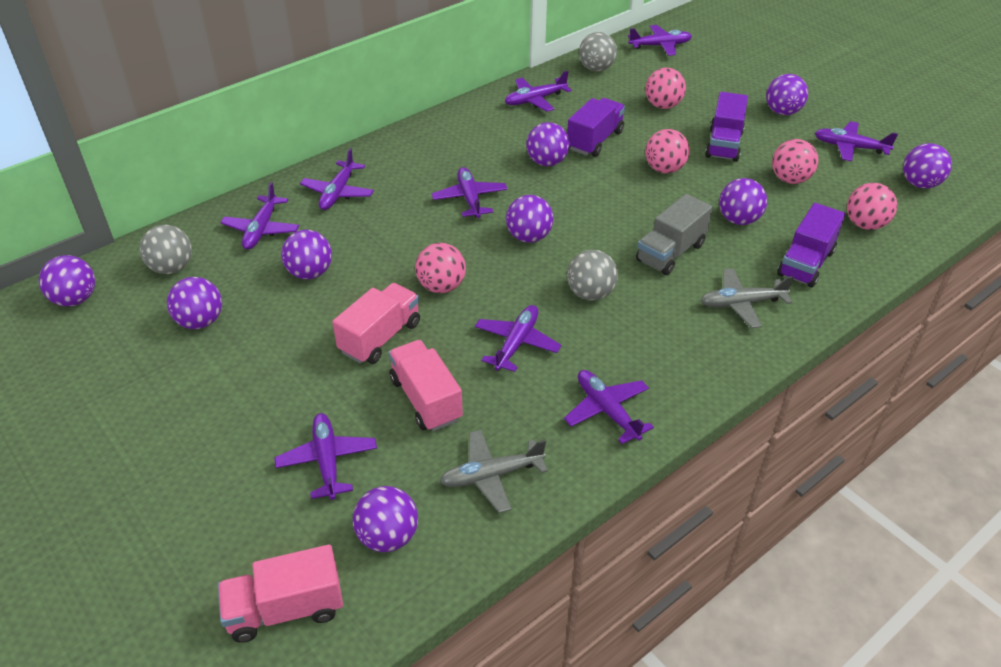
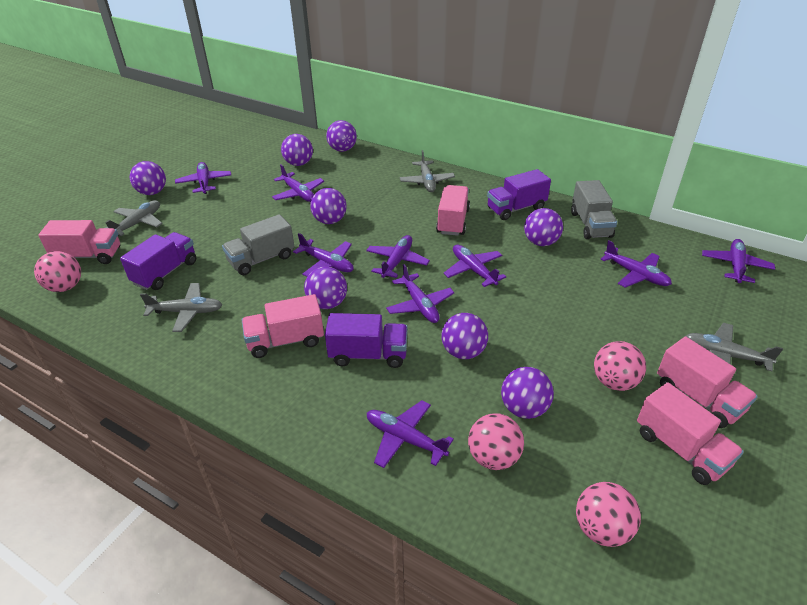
grey ball: [139,225,192,274] [567,250,618,301] [579,32,617,72] = 3 -> none = 0
grey plane: [440,430,548,513] [700,268,794,328] = 2 -> [105,200,163,236] [140,283,222,332] [400,150,455,192] [685,323,783,371] = 4
grey truck: [636,194,713,275] = 1 -> [222,214,295,275] [571,180,617,239] = 2
pink ball: [415,243,466,293] [645,68,686,109] [645,129,690,173] [772,139,819,184] [847,183,897,230] = 5 -> [34,251,81,292] [468,413,524,470] [576,482,641,547] [594,341,646,391] = 4
pink truck: [218,544,343,643] [332,283,420,364] [388,340,463,431] = 3 -> [38,220,120,264] [242,294,324,358] [436,185,470,236] [637,382,744,485] [657,337,758,428] = 5
purple ball: [39,255,95,306] [167,277,222,329] [281,230,332,279] [353,486,418,552] [506,195,554,243] [526,122,570,166] [719,178,767,225] [766,74,808,115] [903,143,952,188] = 9 -> [130,161,166,195] [281,134,313,166] [304,267,347,309] [310,188,347,224] [326,120,357,152] [441,313,488,359] [501,367,554,419] [524,208,563,246] = 8

